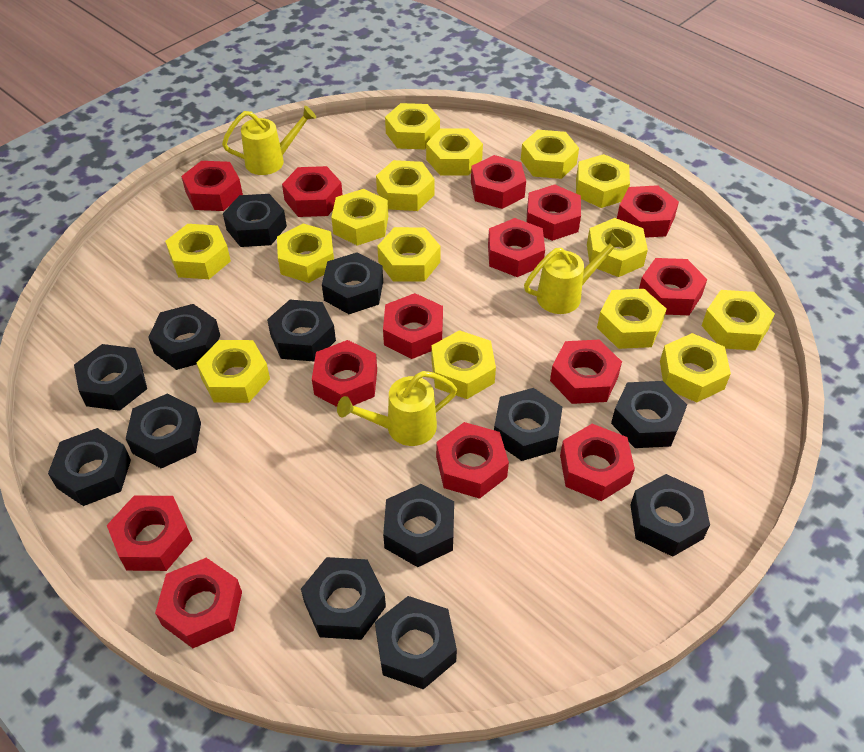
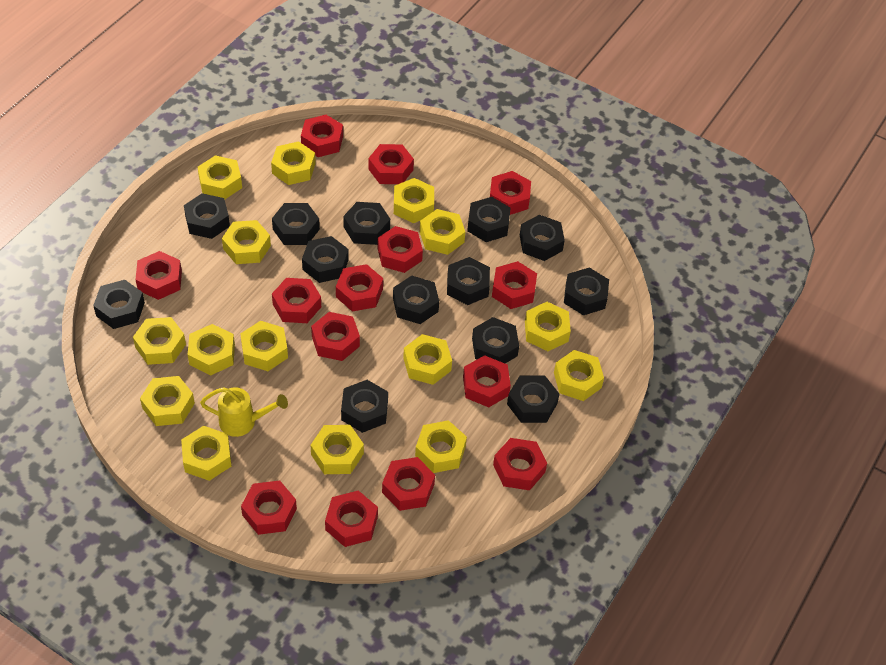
yellow watering can: [222,106,316,175] [337,371,457,446] [524,233,624,314] = 3 -> [200,387,288,437] = 1

